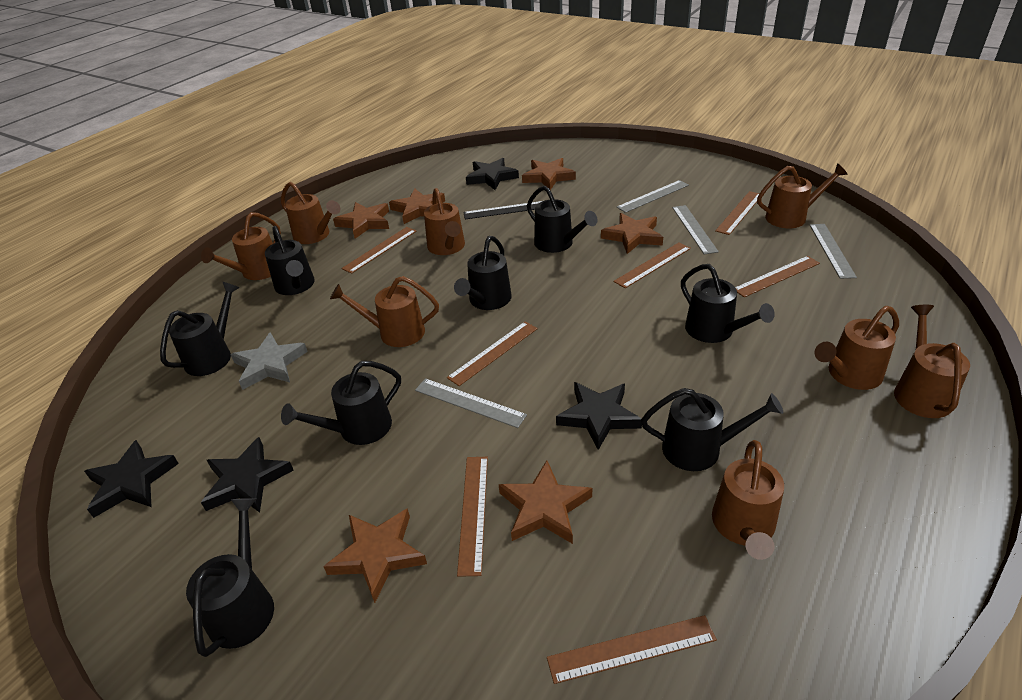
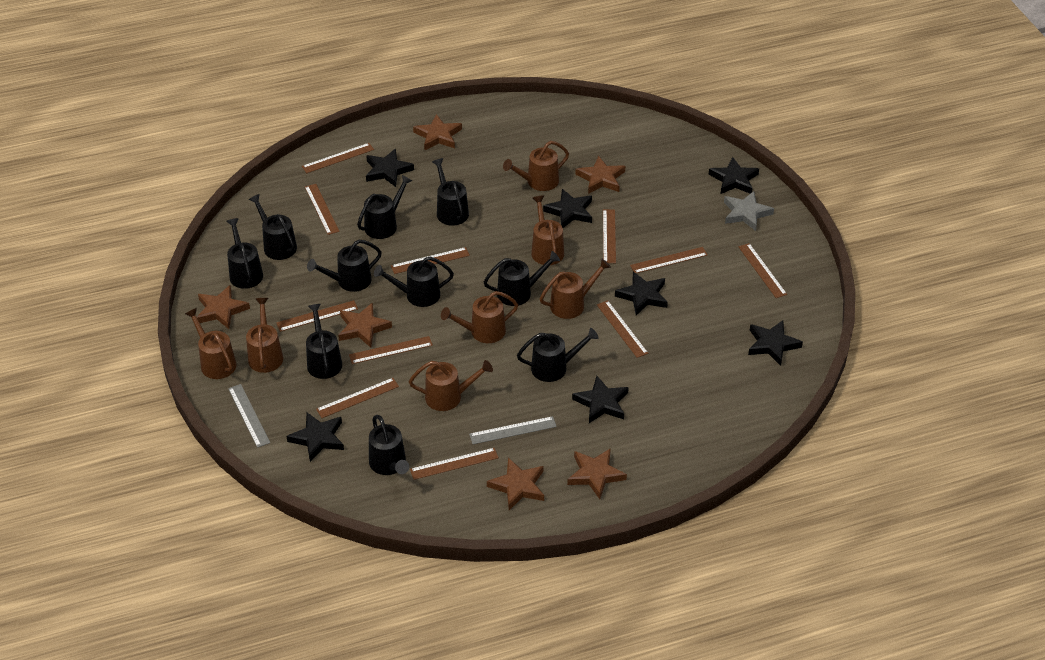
black ruler: [463,201,542,219] = 1 -> none = 0
black star: [84,440,179,518] [201,437,294,513] [466,158,519,190] [556,382,642,450] = 4 -> [287,413,344,462] [366,149,414,187] [543,189,592,228] [572,376,629,423] [615,272,668,315] [708,157,759,194] [748,320,803,366] = 7
black watering can: [160,282,240,376] [186,498,274,657] [265,226,315,295] [281,361,401,445] [454,236,512,310] [527,186,598,253] [641,388,783,471] [681,264,775,343] = 8 -> [226,218,263,289] [248,194,297,260] [306,304,342,379] [307,240,382,292] [357,175,412,239] [369,415,409,475] [374,257,454,307] [432,158,469,226] [484,251,560,306] [517,328,599,382] = 10
brown ruler: [342,227,416,274] [447,321,538,386] [457,457,488,577] [547,615,717,684] [613,243,691,288] [715,191,759,235] [735,256,820,297] = 7 -> [276,300,358,332] [302,143,374,173] [305,184,340,235] [316,378,399,418] [349,336,433,364] [391,247,470,274] [410,448,499,480] [597,300,648,358] [603,209,616,263] [630,247,708,273] [738,243,787,298] = 11
brown watering can: [201,212,281,280] [281,182,340,244] [330,276,439,347] [424,188,465,255] [712,440,784,560] [757,163,847,228] [815,306,899,390] [894,305,970,418] = 8 -> [185,308,236,379] [246,298,283,373] [409,360,493,411] [441,291,518,343] [503,141,569,191] [531,195,564,265] [540,259,611,319] = 7
grey ruler: [415,378,527,428] [617,180,689,213] [672,205,719,254] [810,224,857,279] = 4 -> [228,384,270,448] [469,416,557,444] = 2

